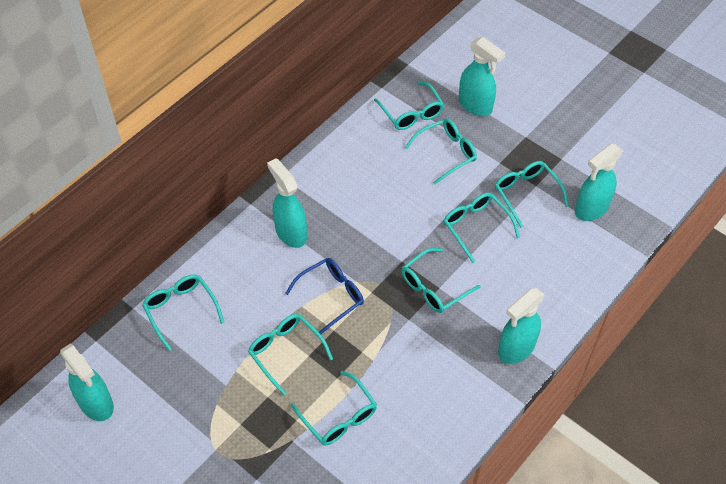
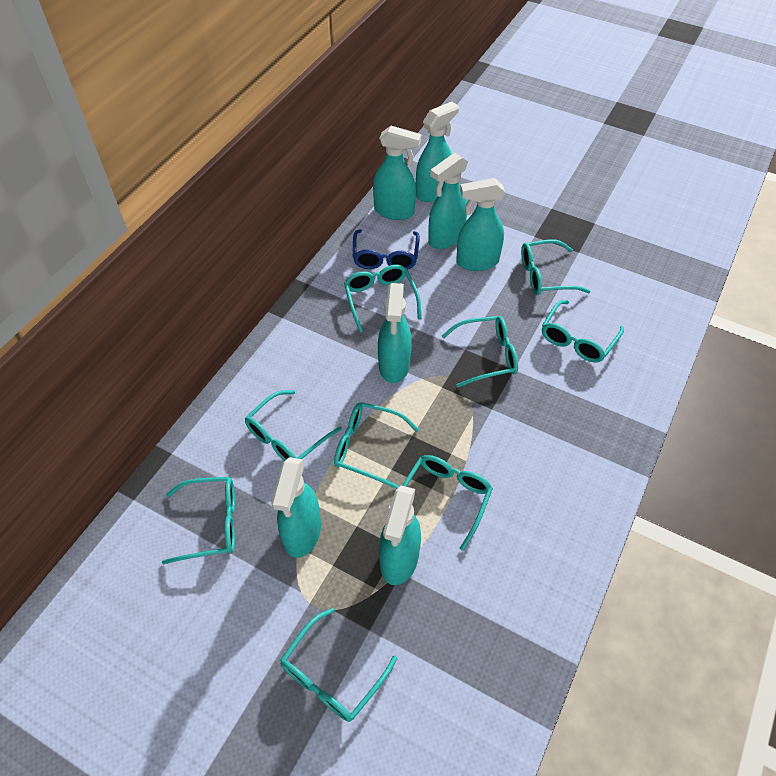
turquoise glasses: [142,275,224,351] [248,314,333,395] [291,371,377,446] [374,82,444,130] [402,248,481,313] [405,118,477,184] [444,193,520,263] [495,161,569,228] = 8 -> [162,477,235,565] [245,390,342,461] [280,608,397,722] [334,402,419,489] [344,265,421,333] [402,455,493,551] [442,316,518,388] [521,240,590,295] [542,300,624,362] = 9
turquoise spray bottle: [60,343,114,421] [267,158,307,248] [459,37,505,116] [498,288,545,364] [575,144,623,221] = 5 -> [271,457,321,558] [373,126,421,220] [378,283,412,383] [379,486,421,585] [416,102,459,202] [428,153,468,249] [456,178,505,271] = 7

